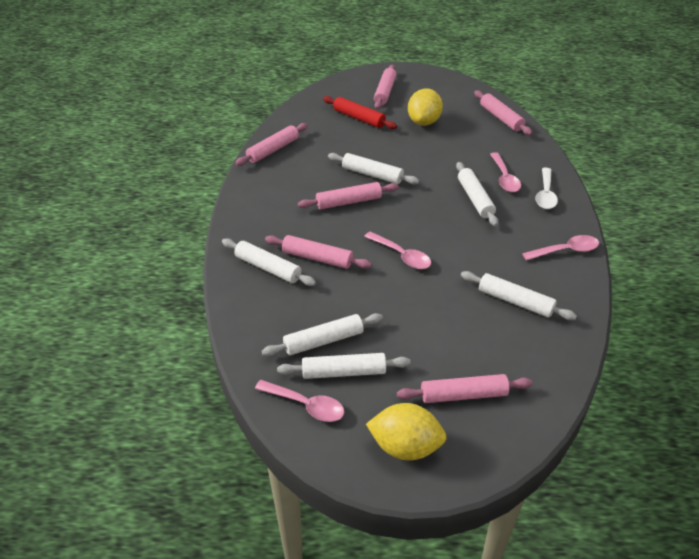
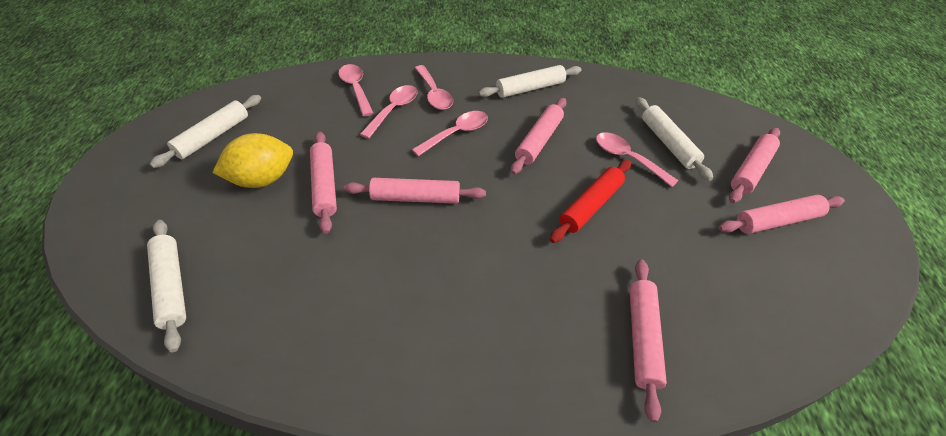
pink spoon: [255,380,344,422] [364,231,431,269] [490,152,521,192] [522,235,599,260] = 4 -> [339,64,373,116] [360,85,417,139] [412,111,488,156] [415,65,453,110] [596,132,679,187] = 5
white rolling pin: [222,238,316,286] [262,313,383,356] [277,353,411,379] [328,153,419,185] [456,162,499,226] [461,271,577,320] = 6 -> [147,220,186,352] [150,95,261,168] [478,65,582,98] [636,97,713,181] = 4
white spoon: [535,167,558,209] = 1 -> none = 0
yellow lemon: [366,403,447,460] [408,89,443,126] = 2 -> [212,133,293,188] = 1

